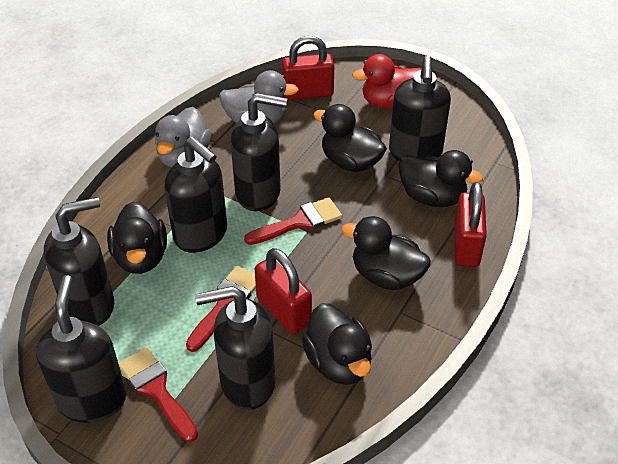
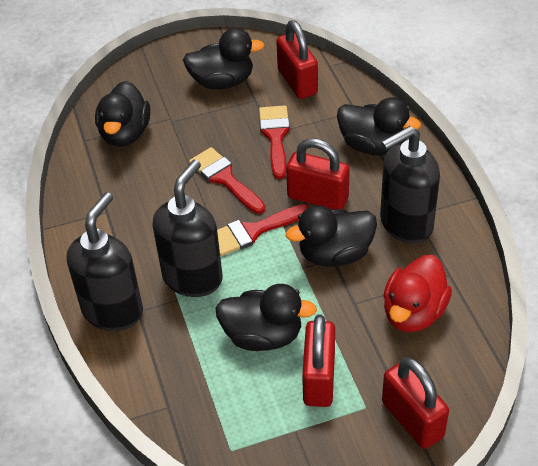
black soap dispenser: [36,275,126,423] [44,197,114,326] [164,137,227,253] [195,286,275,410] [231,93,287,211] [389,56,451,161] = 6 -> [67,192,143,331] [152,160,223,297] [380,126,440,244] = 3
grey duck: [155,107,211,167] [219,70,299,124] = 2 -> none = 0
red padlock: [255,248,312,334] [282,36,334,100] [454,182,487,267] = 3 -> [276,20,318,99] [286,138,350,210] [302,315,335,407] [382,357,449,449] = 4

